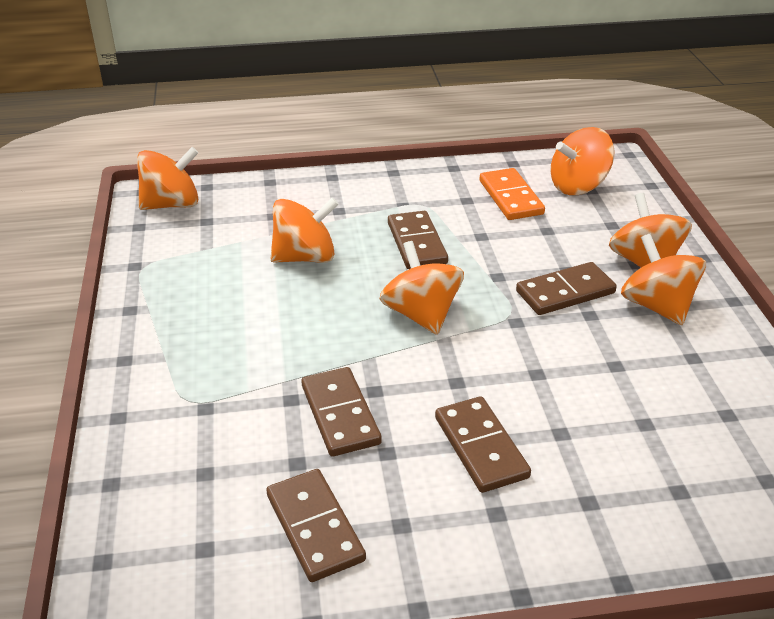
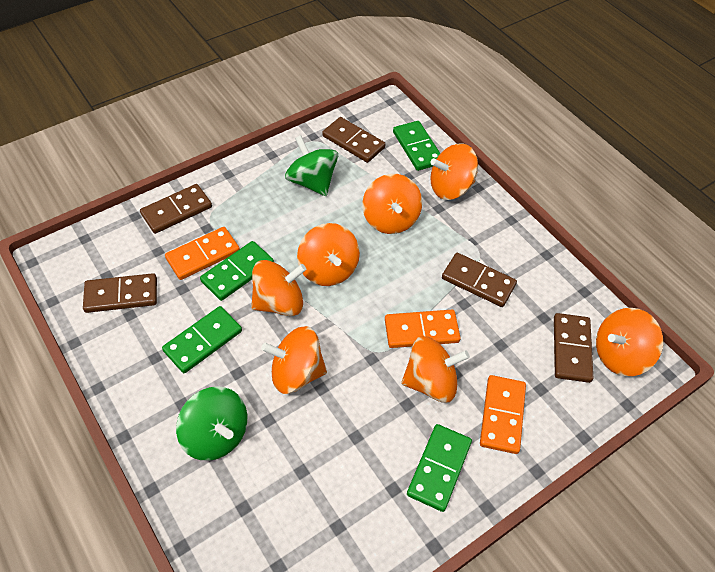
green domino: none = 0 -> [162,306,242,373] [200,241,274,301] [393,121,441,171] [407,424,472,512] = 4
green spinning top: none = 0 -> [176,386,247,461] [285,135,338,196] = 2
orange domino: [480,168,545,220] = 1 -> [165,227,240,280] [385,310,461,348] [480,375,526,454] = 3
orange spinning top: [137,147,198,210] [271,197,339,263] [380,241,464,335] [550,127,614,195] [609,193,692,267] [621,234,706,325] = 6 -> [251,260,307,316] [261,326,327,394] [297,223,360,286] [362,174,422,234] [401,336,470,403] [430,144,478,200] [596,308,663,376] = 7

